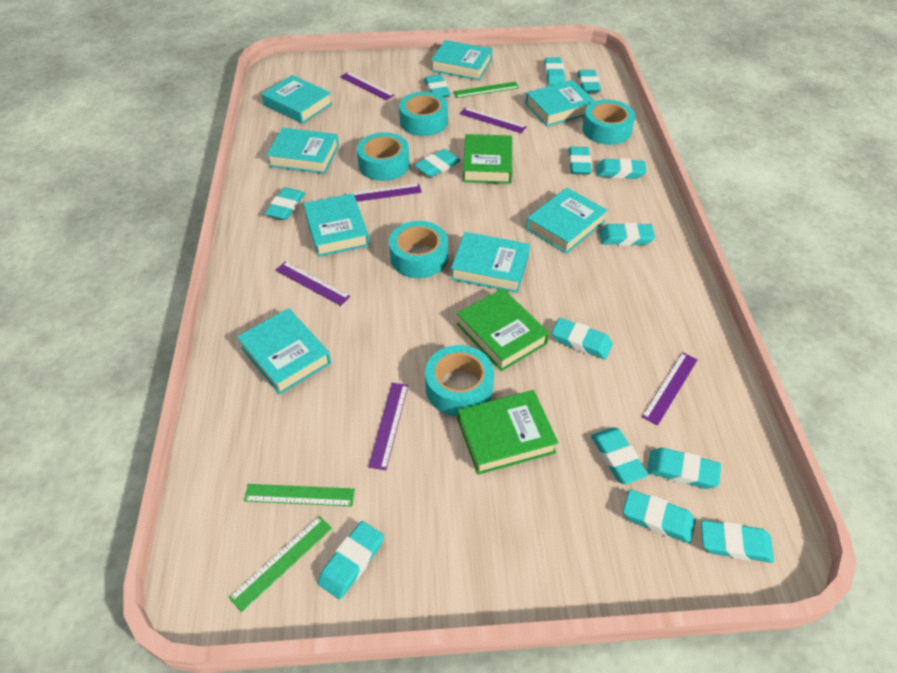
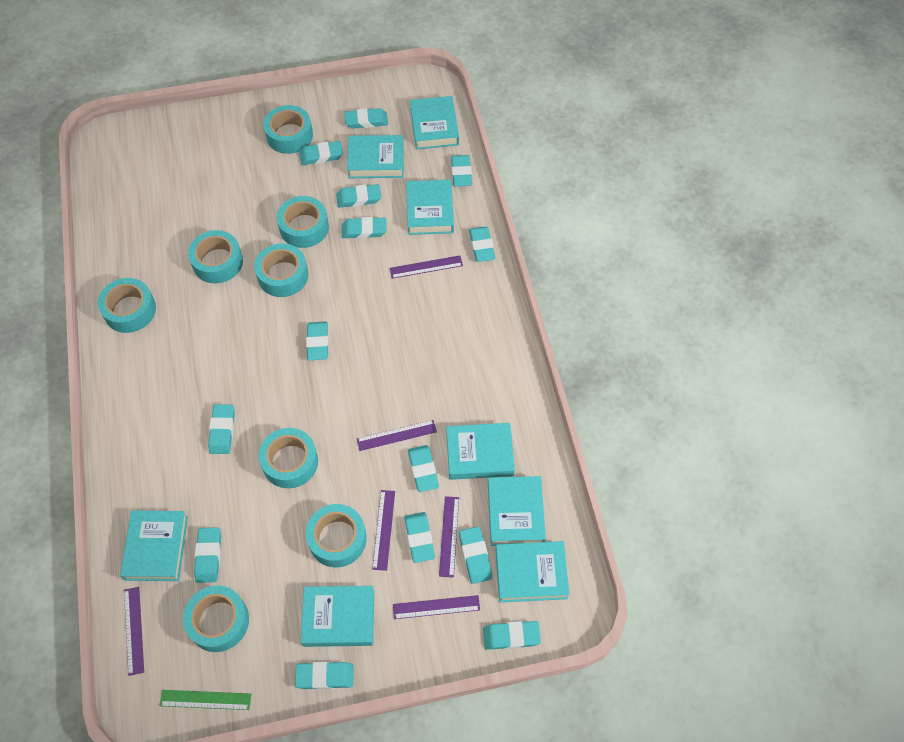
green book: [457,288,549,371] [458,390,558,475] [463,134,512,184] = 3 -> none = 0
green ruler: [229,516,332,612] [244,484,355,506] [453,82,519,98] = 3 -> [159,690,251,710] = 1
turquoise tape: [357,132,410,181] [389,221,448,278] [399,92,448,136] [425,345,494,416] [582,100,635,145] = 5 -> [98,278,156,333] [183,585,249,652] [188,230,243,283] [254,243,308,297] [259,428,318,488] [263,105,313,154] [277,196,329,248] [306,504,367,567] = 8

